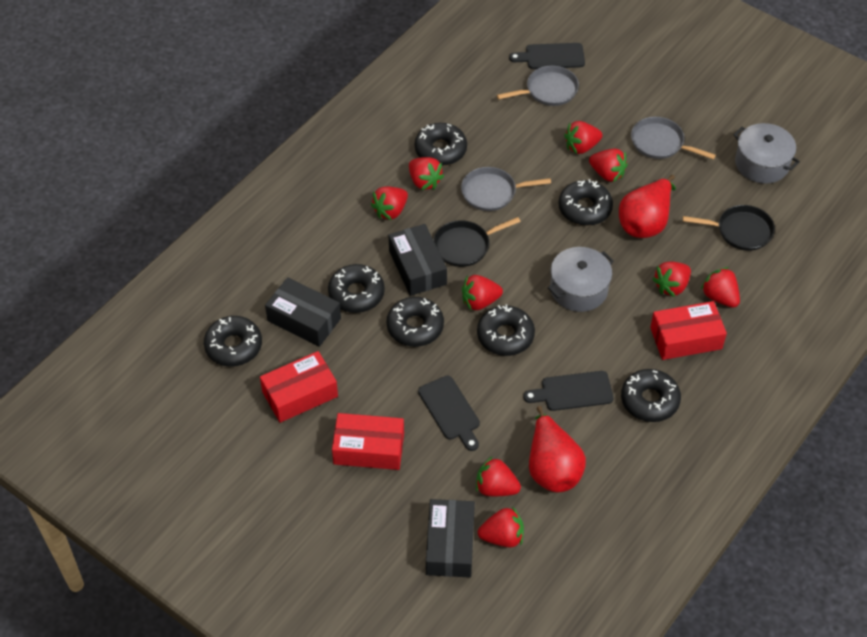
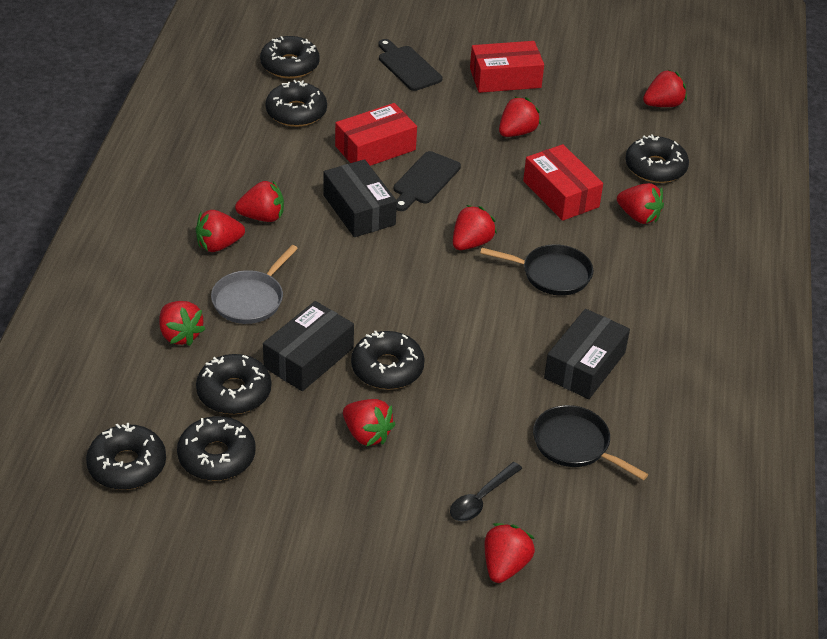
black cutting board: [418,376,480,451] [509,43,585,69] [523,371,613,411] = 3 -> [378,39,442,91] [394,151,461,211] = 2
black spoon: none = 0 -> [450,462,522,521] = 1
grey pan: [461,167,551,211] [497,66,579,106] [631,117,716,159] = 3 -> [211,245,298,324] = 1
grey pot: [548,247,614,312] [734,123,800,184] = 2 -> none = 0
red pear: [529,406,586,492] [619,175,676,238] = 2 -> none = 0

